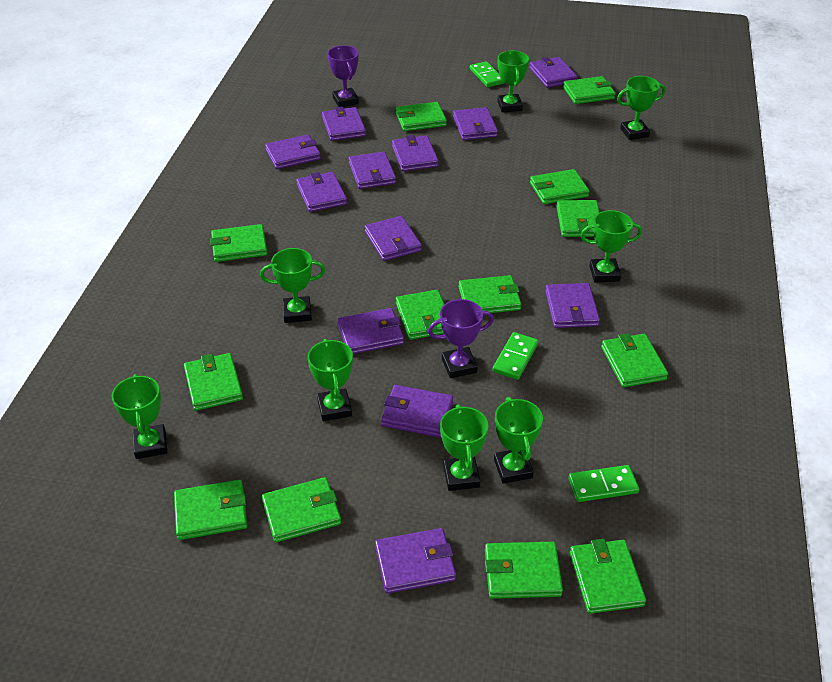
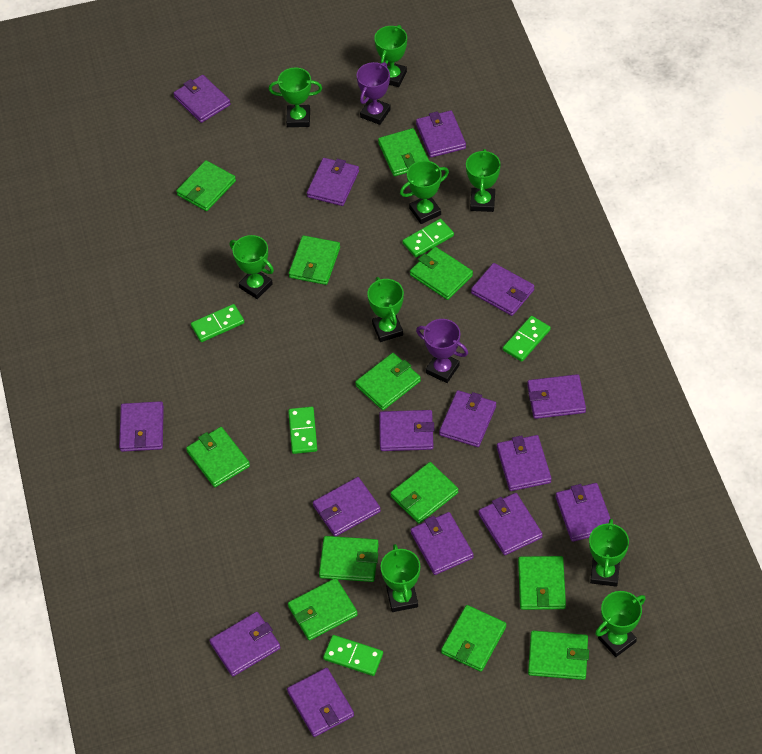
green domino: [470,61,504,87] [493,332,538,380] [568,465,639,502] = 3 -> [191,304,244,342] [288,407,317,454] [323,635,383,676] [402,219,454,257] [503,316,551,362] = 5
green trophy: [112,374,167,459] [260,248,326,323] [308,339,353,421] [440,404,488,491] [494,397,543,484] [497,51,529,112] [581,210,642,282] [617,76,666,140] = 8 -> [230,235,274,299] [269,67,322,127] [368,277,404,342] [374,25,407,87] [381,544,420,612] [400,161,449,224] [466,149,501,212] [589,519,629,587] [595,591,646,657] = 9
green wallet: [174,480,247,540] [184,353,243,411] [210,224,267,262] [262,477,341,542] [396,102,447,131] [396,290,444,340] [458,275,521,313] [485,542,563,599] [530,169,589,204] [556,200,600,237] [563,76,616,104] [570,539,646,614] [601,333,668,387] = 13 -> [176,160,236,211] [186,427,250,487] [288,578,358,640] [289,235,340,285] [319,536,379,582] [355,353,421,410] [378,128,429,176] [390,462,459,523] [410,247,473,300] [441,605,506,672] [518,556,566,610] [528,631,589,680] = 12
purple wallet: [265,134,321,169] [296,172,347,212] [322,107,366,141] [338,308,404,354] [349,152,396,189] [365,216,422,261] [375,528,456,594] [381,385,453,438] [392,135,439,171] [453,107,498,140] [529,57,577,88] [545,283,600,328] = 12 -> [119,401,164,452] [173,75,231,123] [209,612,281,677] [287,668,354,737] [307,158,359,206] [313,477,381,536] [379,410,434,451] [411,512,474,575] [416,110,466,158] [439,390,496,447] [471,263,535,316] [478,493,543,555] [497,435,552,491] [527,374,586,419] [556,483,611,542] = 15

